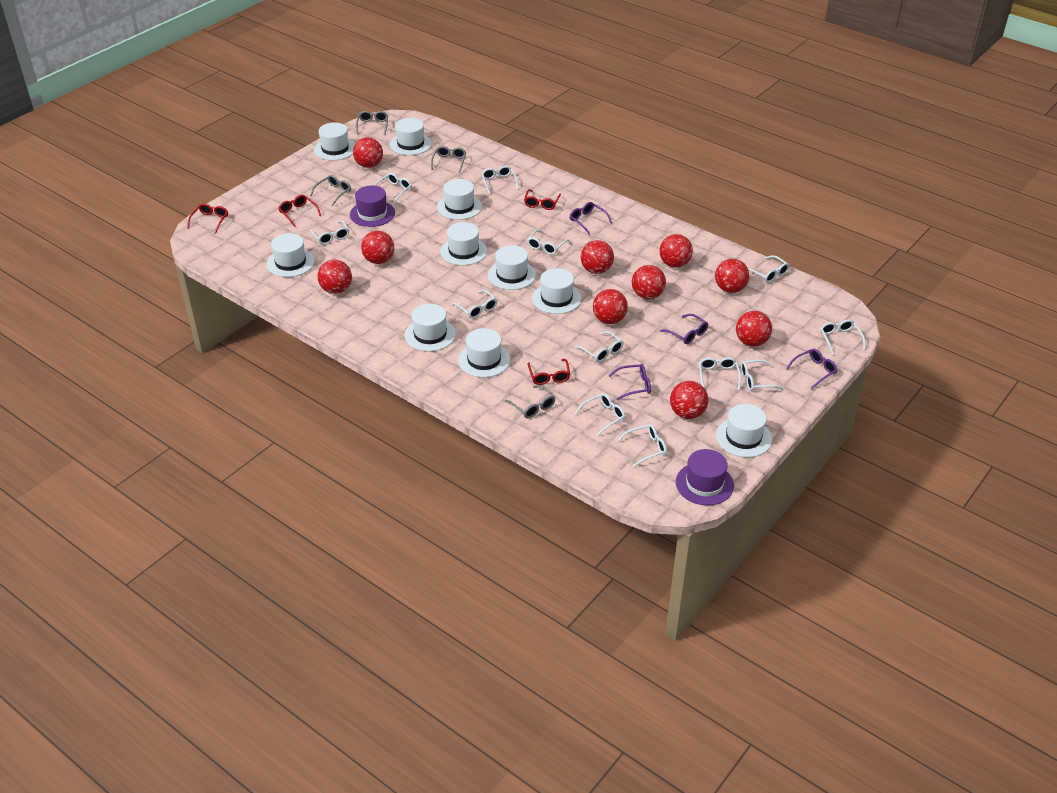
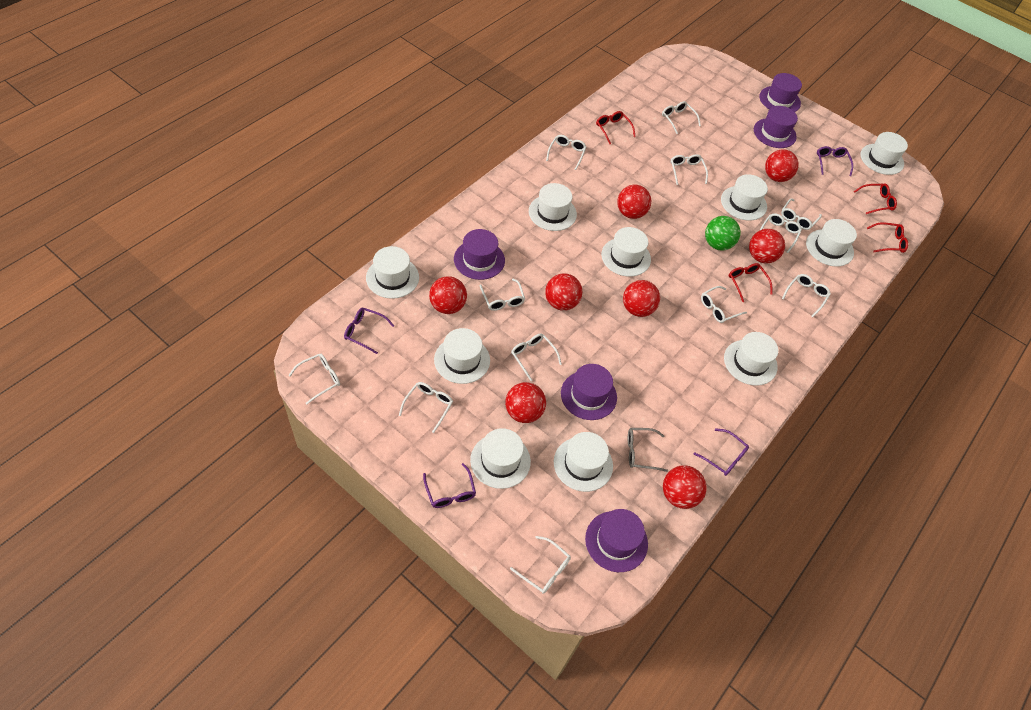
green ball: none = 0 -> [705,216,741,251] = 1
grey glasses: [310,175,351,206] [356,111,388,135] [431,146,466,173] [505,385,555,418] = 4 -> [628,428,668,472] = 1
purple hat: [350,186,395,227] [676,449,734,505] = 2 -> [454,229,505,280] [561,364,617,420] [585,509,648,572] [754,106,798,148] [759,73,802,112] = 5
red ball: [317,260,352,294] [353,137,383,168] [361,231,394,264] [581,240,614,274] [593,289,628,324] [632,265,666,299] [659,234,693,268] [670,381,709,419] [715,259,749,293] [736,311,772,347] = 10 -> [429,276,467,314] [505,382,546,423] [545,273,582,310] [617,185,651,219] [623,280,660,317] [663,465,707,509] [749,229,785,263] [765,149,799,182] = 8

